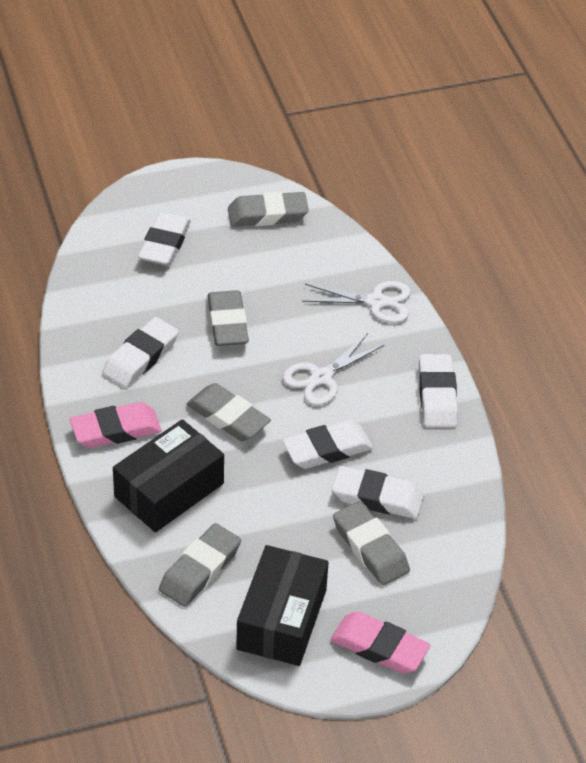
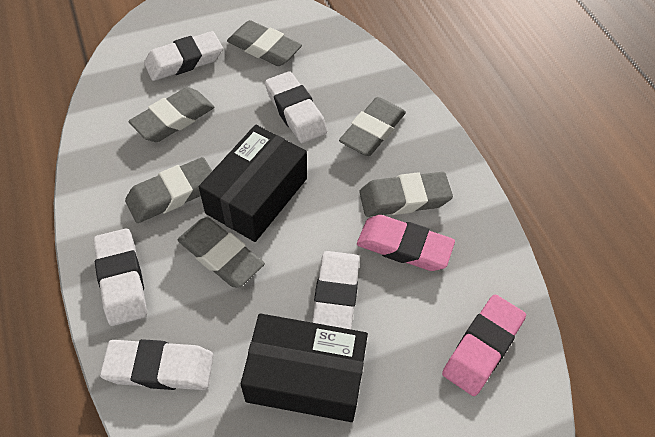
grey eraser: [159,523,241,607] [187,383,271,441] [208,290,249,346] [228,191,309,227] [333,501,410,585] = 5 -> [125,157,212,223] [129,87,214,142] [178,217,265,288] [227,20,302,66] [339,97,406,156] [359,172,453,217] = 6
white scissors: [283,333,384,405] [302,281,411,323] = 2 -> none = 0

